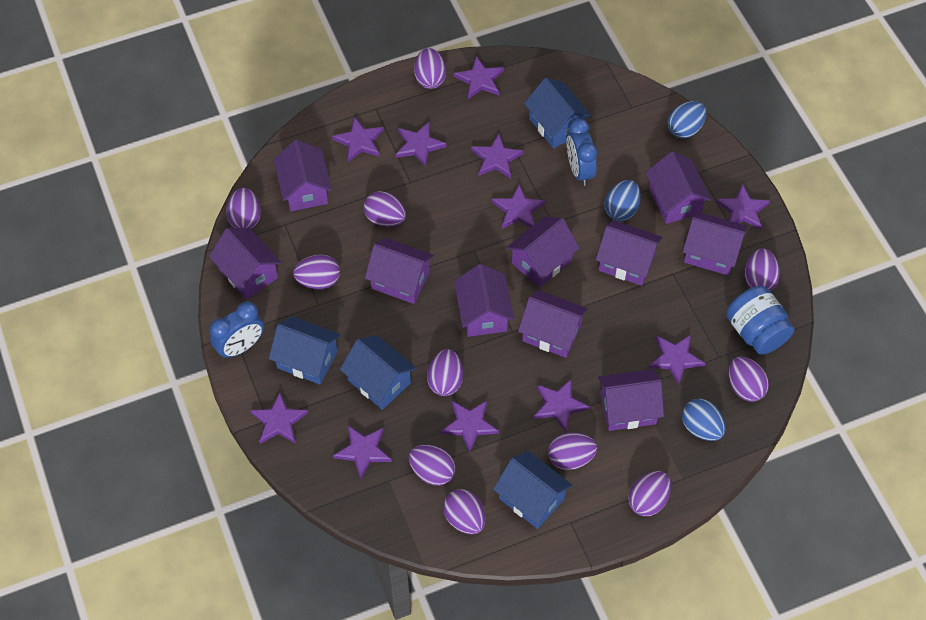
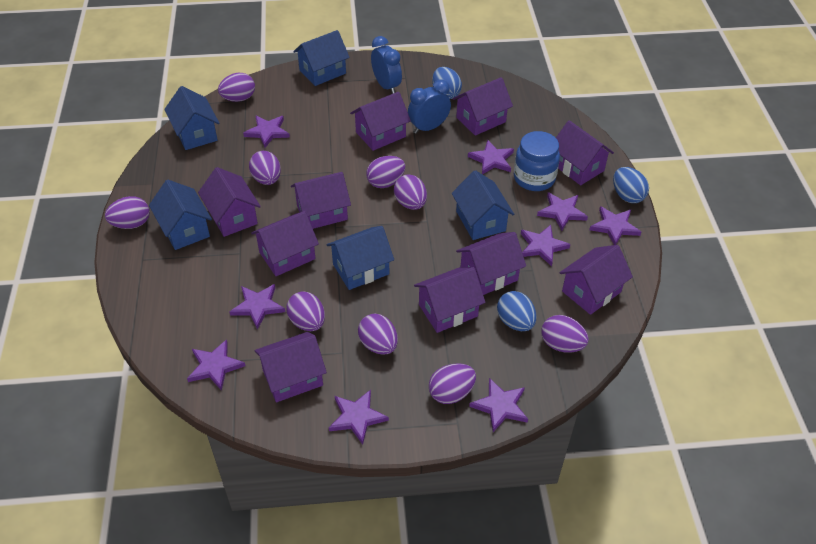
blue house: [269,316,341,384] [340,335,416,410] [493,451,573,529] [524,78,592,148] = 4 -> [149,180,212,250] [164,86,219,150] [293,30,350,86] [327,226,394,290] [452,170,514,240] = 5
purple egg: [226,188,261,229] [293,255,340,289] [364,191,406,227] [409,445,456,486] [414,48,446,89] [427,349,463,396] [443,489,486,534] [548,432,597,470] [628,471,671,516] [729,357,769,402] [744,248,780,291] = 11 -> [105,196,150,229] [218,73,255,102] [249,151,281,185] [286,291,325,331] [358,314,398,355] [366,156,405,188] [394,174,427,210] [429,363,476,404] [541,315,589,353] = 9
purple star: [250,392,308,444] [332,117,384,162] [333,425,392,480] [396,122,447,167] [441,401,499,452] [454,56,504,99] [471,134,523,178] [492,184,546,229] [533,379,590,432] [649,335,706,385] [716,184,770,230] = 11 -> [187,339,246,391] [230,284,285,330] [243,115,290,148] [329,390,389,445] [468,140,514,175] [469,378,528,432] [521,225,571,266] [537,192,588,231] [589,206,641,245] = 9

